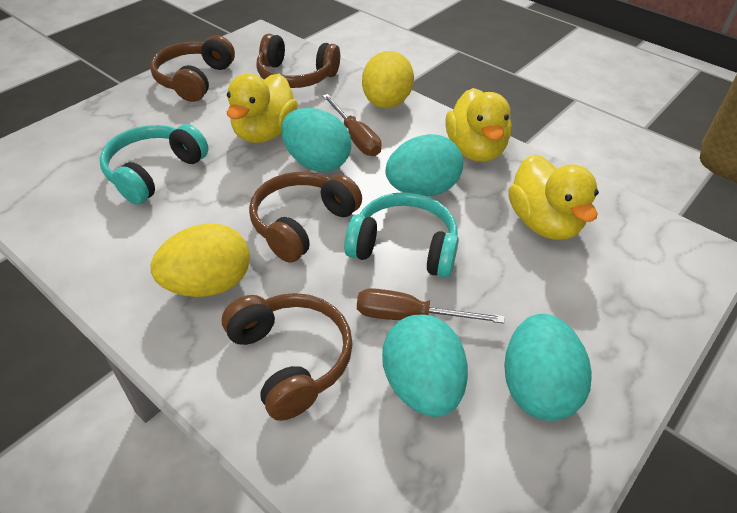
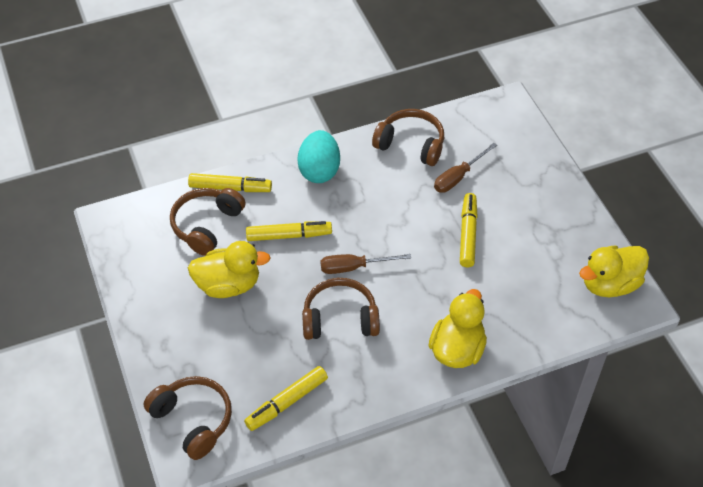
turquoise egg: [281,108,351,172] [382,315,468,417] [385,134,463,196] [504,314,592,421] = 4 -> [297,130,340,183] = 1
turquoise headphones: [100,124,208,205] [344,192,459,278] = 2 -> none = 0
yellow egg: [151,224,250,297] [362,51,414,108] = 2 -> none = 0
yellow marker: none = 0 -> [188,173,272,192] [244,366,328,431] [246,221,332,241] [460,193,478,267] = 4

